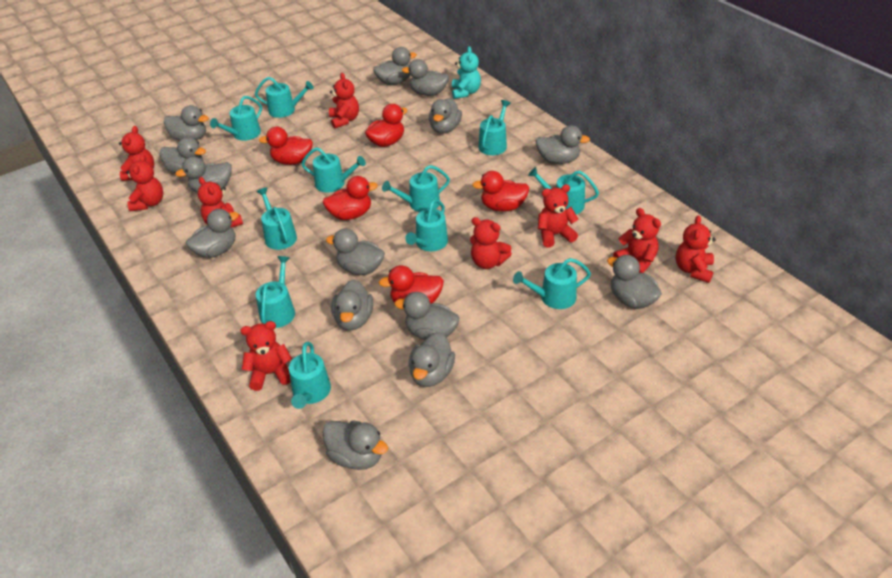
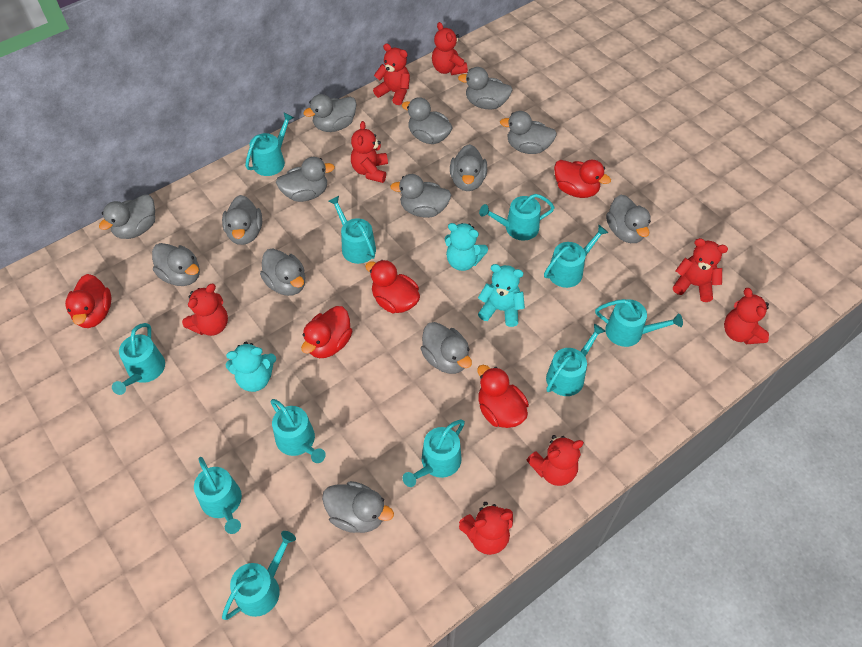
red teddy bear: [119,126,154,181] [126,154,163,211] [198,177,243,228] [240,321,292,391] [329,73,359,129] [470,217,512,269] [538,184,579,248] [613,208,661,273] [676,215,716,283] = 9 -> [182,284,228,336] [351,121,388,183] [373,43,410,105] [432,22,468,75] [459,502,513,555] [526,435,584,486] [673,238,728,302] [724,288,769,344] = 8
turquoise teddy bear: [452,46,481,99] = 1 -> [225,342,276,392] [445,223,488,271] [478,264,525,327] = 3

